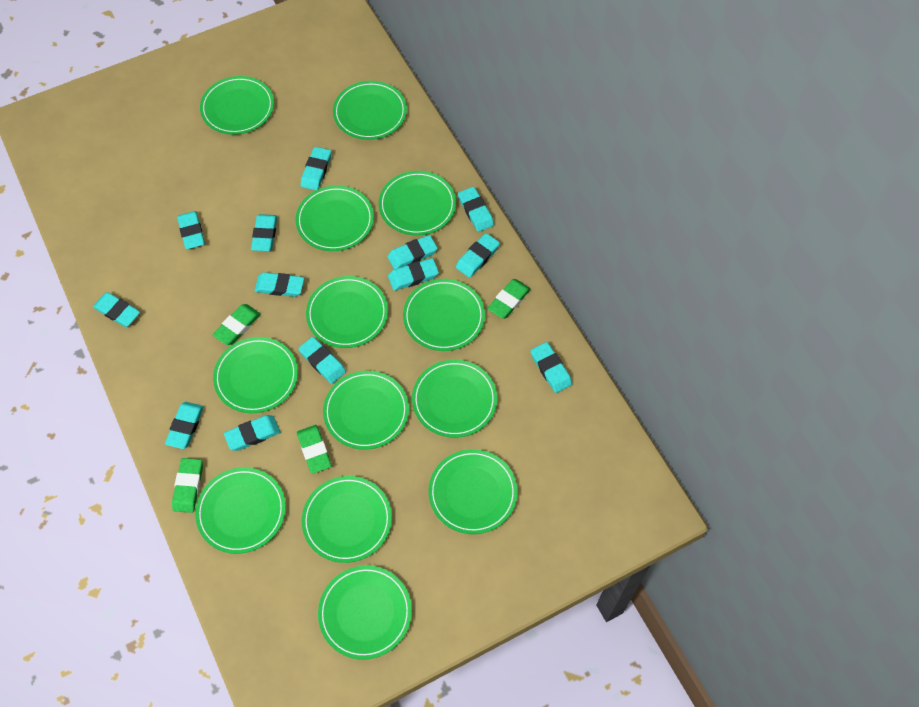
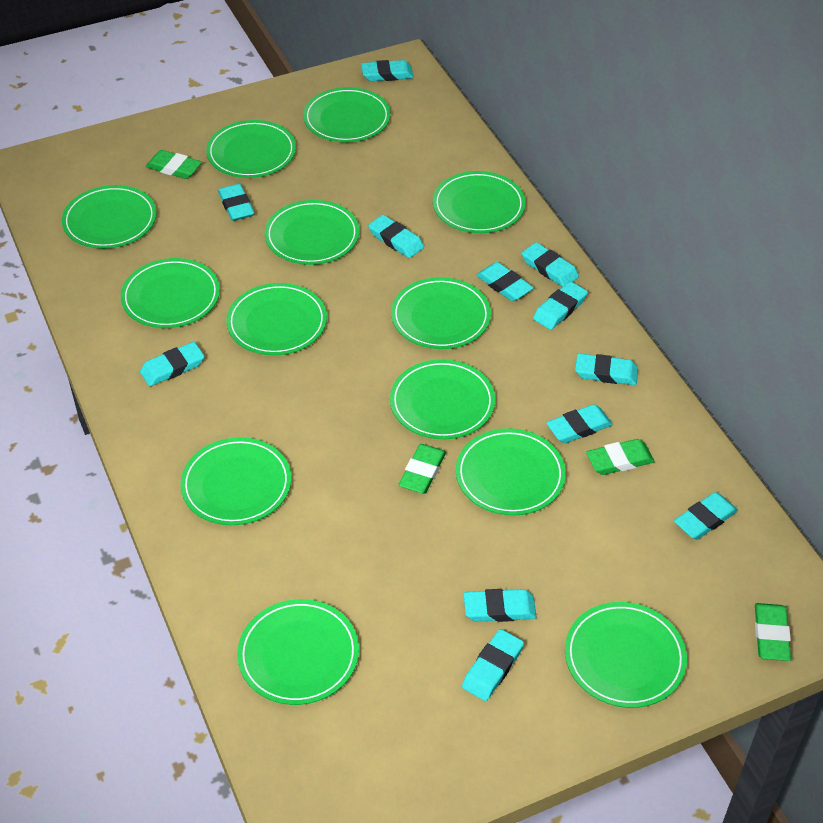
turquoise eraser: [93,292,140,327] [165,402,204,449] [177,211,205,249] [224,415,280,451] [251,214,277,251] [254,272,304,297] [298,337,346,384] [300,147,331,190] [387,235,438,269] [388,258,439,291] [456,233,500,278] [458,187,494,232] [531,342,572,393] = 13 -> [140,342,204,386] [218,184,255,221] [361,60,414,81] [368,215,424,258] [462,629,524,701] [464,589,536,622] [476,262,534,301] [522,242,579,287] [533,281,588,330] [546,404,613,443] [575,353,638,385] [674,492,738,540] = 12

